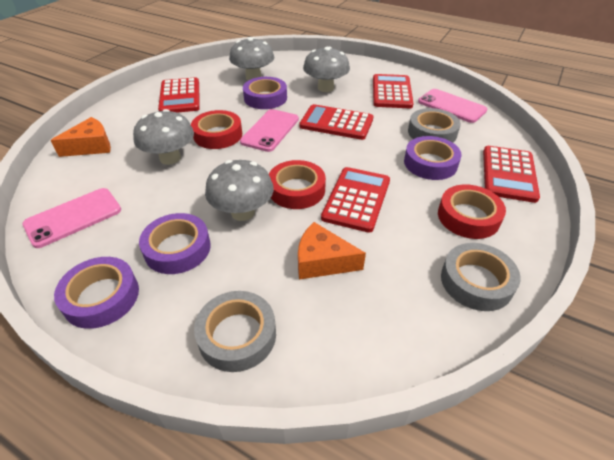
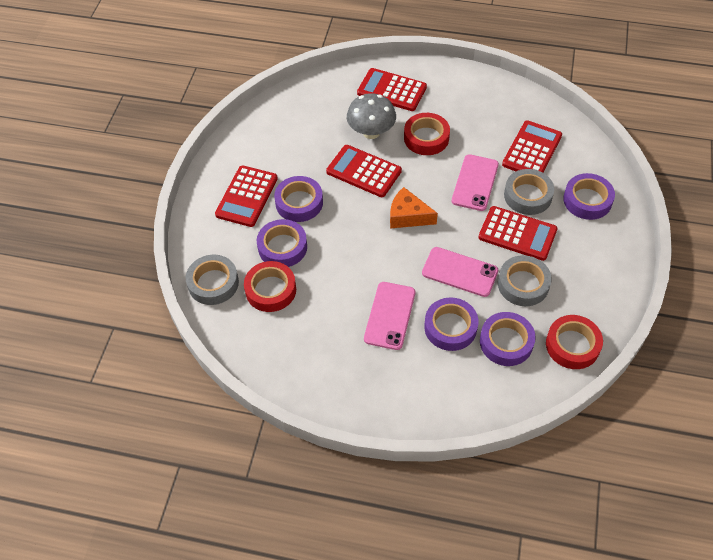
grey mushroom: [133,109,194,165] [205,160,274,221] [229,37,274,81] [303,47,350,92] = 4 -> [347,93,396,139] = 1
orange cheese: [50,117,111,157] [298,222,366,280] = 2 -> [390,187,438,229] = 1
purple tape: [54,257,139,329] [139,213,211,274] [243,77,287,109] [404,136,461,180] = 4 -> [257,219,307,267] [274,176,323,222] [424,297,478,351] [480,312,536,366] [563,173,615,220] = 5

